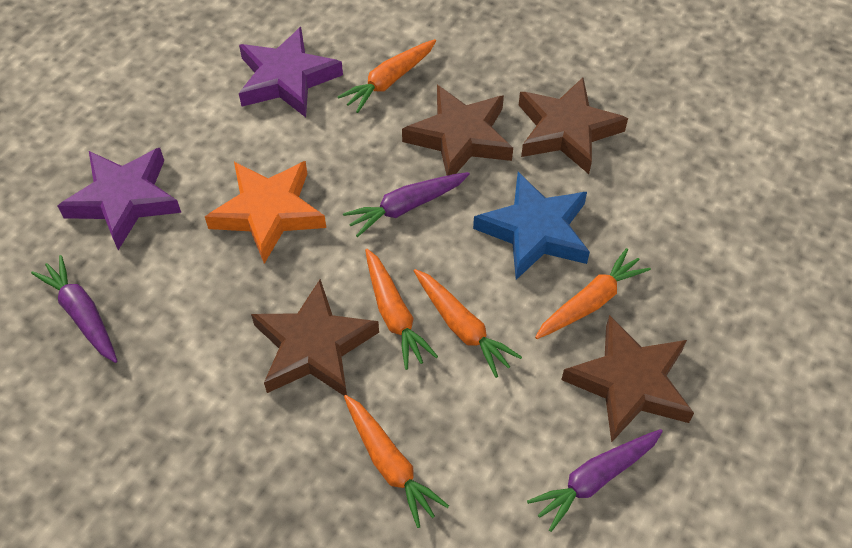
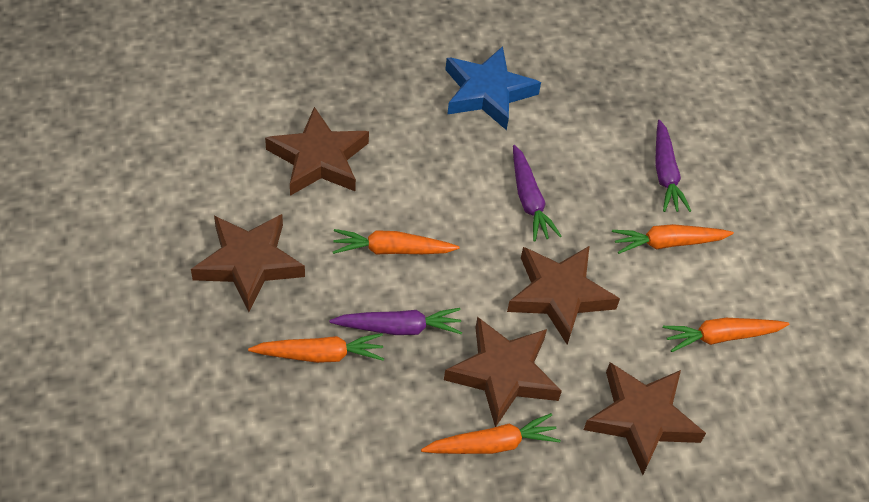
brown star: [251,279,379,396] [402,85,513,176] [519,78,628,174] [561,315,694,443] = 4 -> [191,214,305,312] [265,107,369,196] [444,317,562,427] [507,246,620,345] [584,362,706,475] = 5
orange star: [205,161,326,264] = 1 -> none = 0
purple star: [58,148,181,250] [239,27,343,117] = 2 -> none = 0

